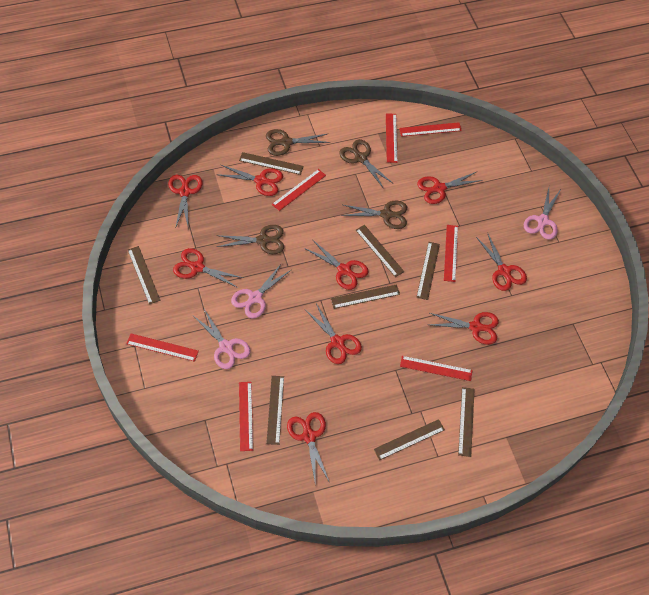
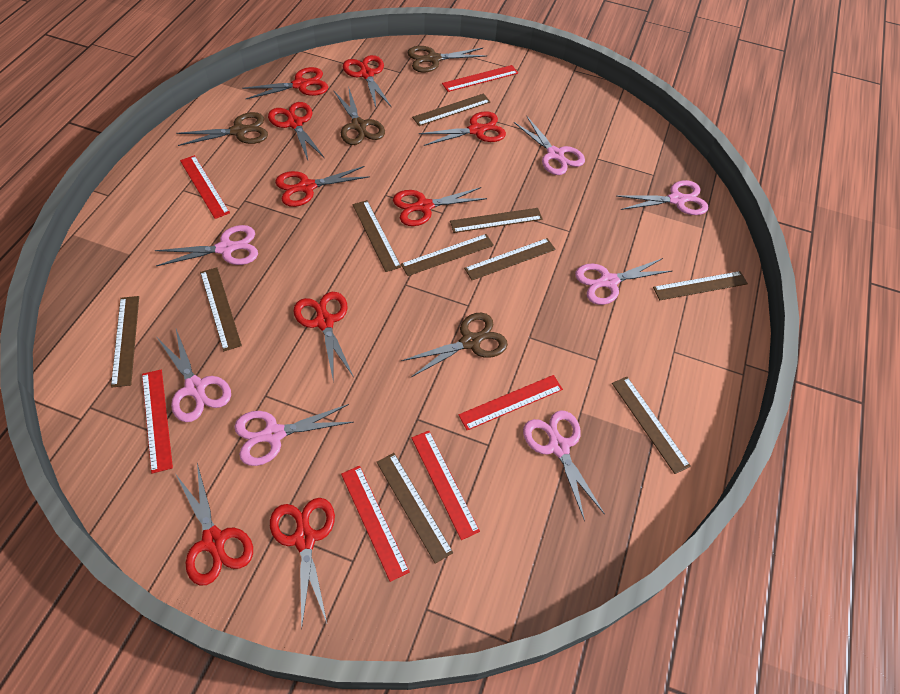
brown ruler: [128,246,161,304] [239,152,304,175] [266,376,284,445] [331,284,400,309] [356,225,404,277] [374,419,445,460] [416,242,440,300] [458,387,475,457] = 8 -> [111,296,139,388] [200,268,242,351] [352,200,401,272] [377,453,453,564] [401,234,494,276] [412,94,491,126] [450,208,543,233] [464,238,556,280] [612,377,691,474] [653,271,748,300] = 10
pink scissors: [193,309,250,369] [231,263,291,319] [524,188,561,239] = 3 -> [155,225,258,266] [157,329,231,422] [234,404,354,466] [514,116,585,175] [523,410,605,521] [575,258,672,305] [616,180,708,215] = 7
red ruler: [126,334,199,362] [239,382,253,451] [272,169,326,211] [386,113,398,163] [399,122,462,137] [400,356,473,381] [444,225,458,282] = 7 -> [142,370,173,474] [180,155,230,219] [341,466,410,582] [412,431,480,540] [442,65,518,92] [458,375,563,430] = 6

